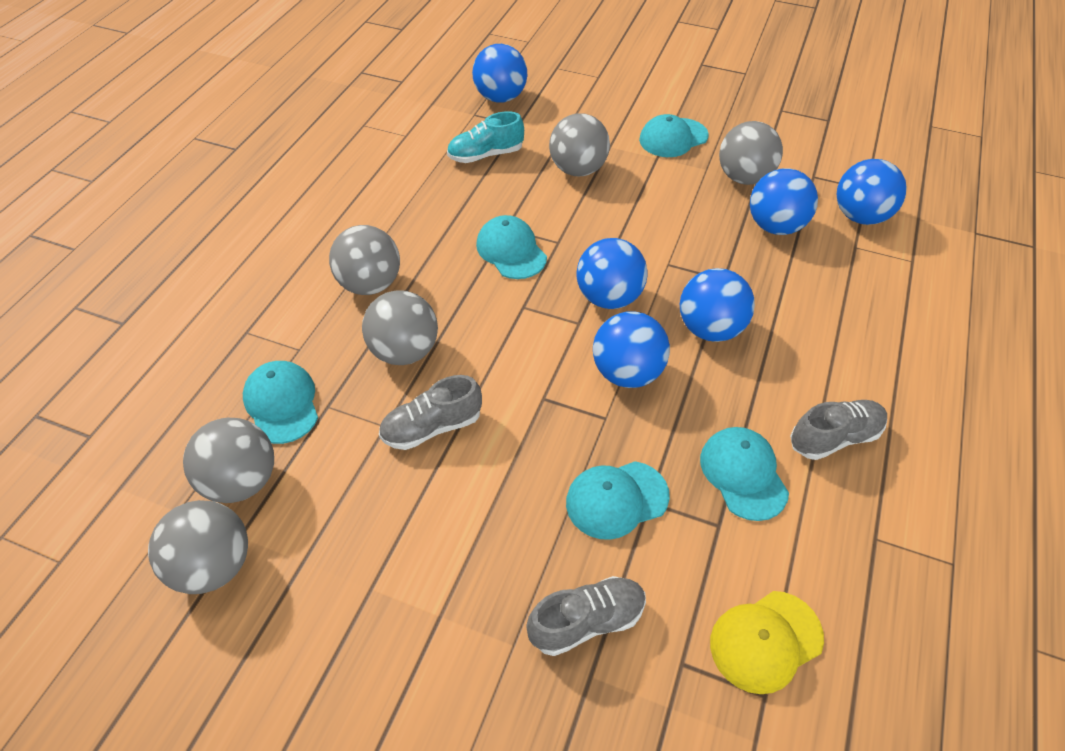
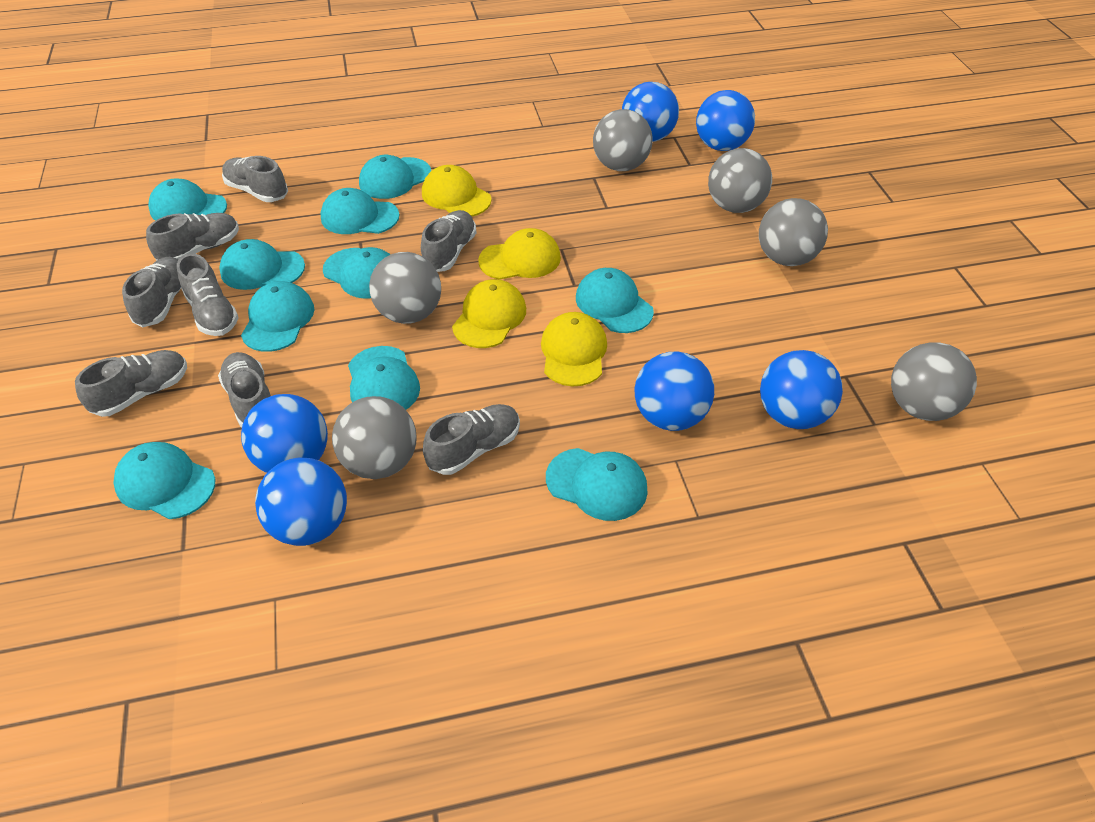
grey shoe: [379,375,482,450] [526,576,646,656] [790,400,887,460] = 3 -> [75,350,187,417] [122,257,182,327] [146,213,239,261] [177,253,239,336] [218,352,271,428] [222,156,288,202] [421,210,477,272] [423,404,520,475] = 8
turquoise cap: [243,361,318,444] [476,215,547,279] [566,461,670,540] [639,114,709,157] [700,427,789,521] = 5 -> [113,442,215,519] [148,178,227,221] [219,239,305,290] [241,281,314,352] [320,188,399,234] [323,247,391,299] [348,346,420,410] [359,155,431,199] [546,448,648,521] [576,268,654,333] = 10
turquoise shoe: [447,111,524,163] = 1 -> none = 0
yellow cap: [710,591,824,694] = 1 -> [422,165,491,216] [452,279,526,348] [478,228,561,280] [541,312,607,386] = 4

